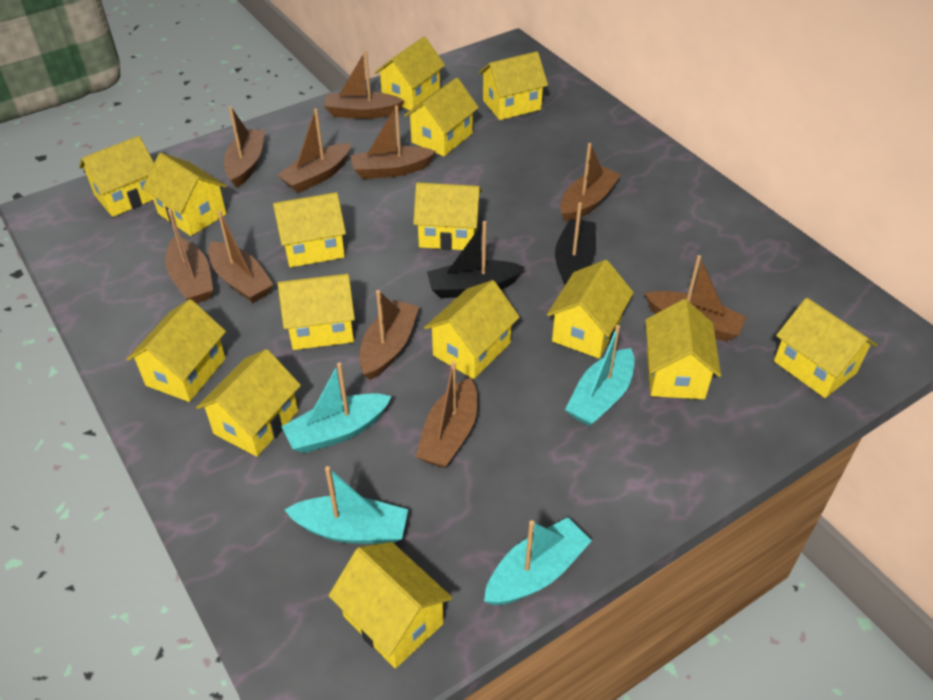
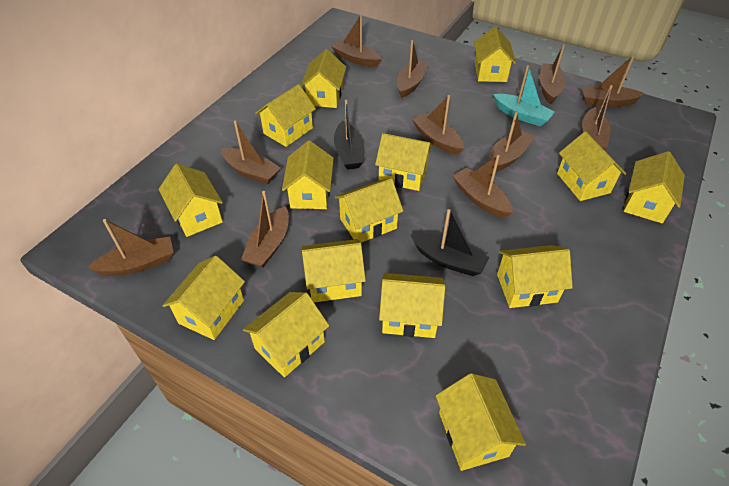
brown boat: [165,209,213,303] [208,210,274,303] [224,106,265,188] [277,108,351,193] [324,51,405,119] [350,105,436,179] [359,290,419,380] [416,361,477,468] [560,143,621,223] [644,255,746,341] = 10 -> [87,219,174,276] [221,120,281,184] [241,191,289,268] [331,15,382,67] [397,40,428,98] [412,95,464,155] [452,155,513,218] [488,112,534,172] [540,45,565,104] [581,55,645,107] [582,85,613,150] = 11
turquoise boat: [281,362,392,453] [285,466,408,544] [484,517,592,605] [565,325,635,426] = 4 -> [493,65,555,126] = 1

